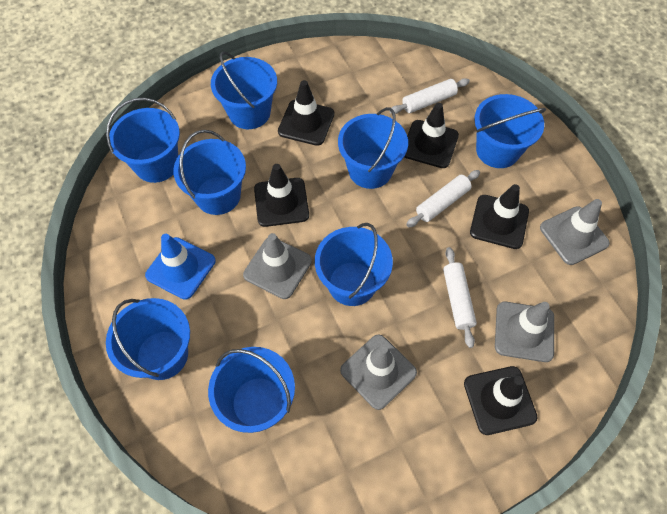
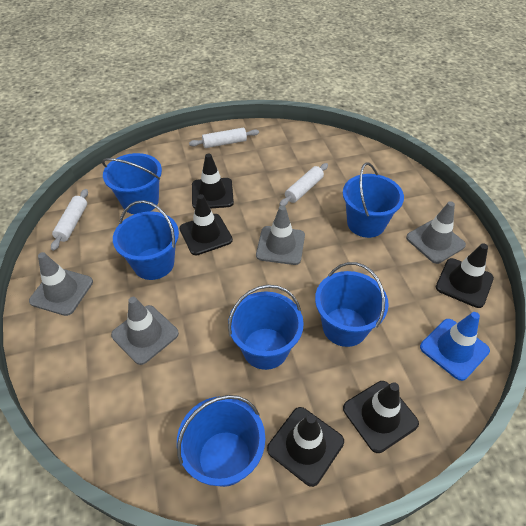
blue bucket: [106,98,180,183] [106,298,190,380] [173,130,246,215] [208,347,295,433] [211,51,277,129] [315,223,393,306] [338,107,408,189] [474,94,546,168] = 8 -> [102,153,162,214] [113,200,179,280] [177,395,265,487] [228,285,304,370] [315,262,389,347] [343,162,404,238] = 6

